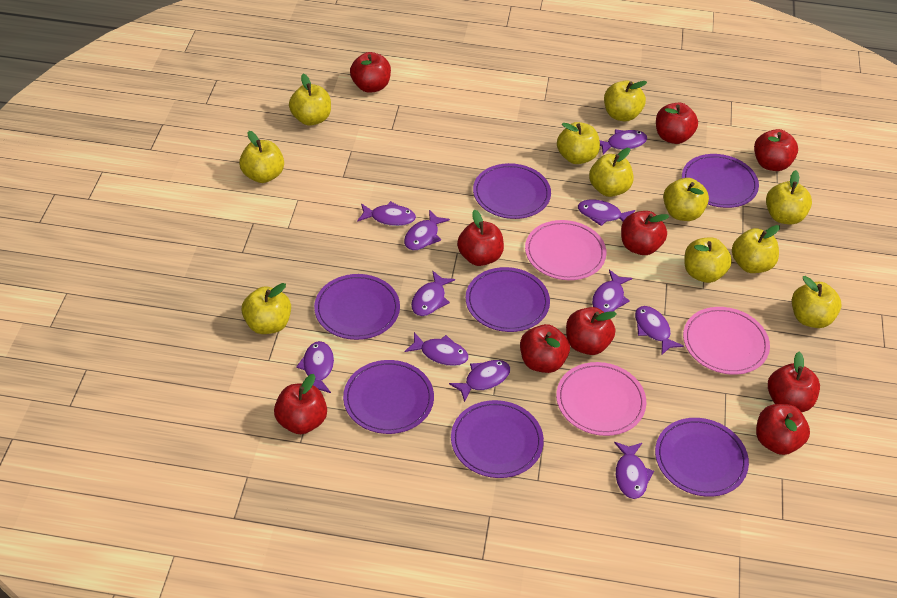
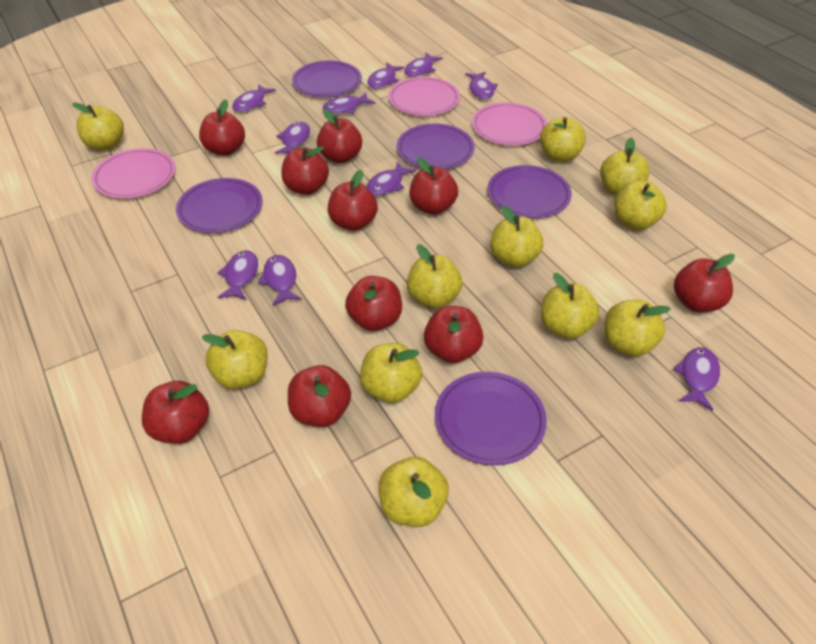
purple fish: [296,341,334,393] [357,201,416,226] [404,210,450,250] [404,332,469,366] [411,271,455,316] [449,360,510,402] [578,200,635,226] [592,270,632,313] [599,130,647,155] [614,442,654,499] [635,306,684,355] = 11 -> [217,250,258,300] [232,84,276,112] [258,255,302,306] [275,122,310,154] [322,92,375,114] [366,162,416,196] [367,62,404,89] [404,52,443,77] [465,72,498,99] [673,347,720,411] = 10
purple plate: [314,274,400,340] [343,360,434,434] [451,400,544,478] [466,267,550,332] [473,163,551,219] [655,418,749,497] [682,154,759,208] = 7 -> [176,178,263,233] [292,61,362,98] [397,124,475,169] [435,372,547,465] [487,165,572,218] = 5

